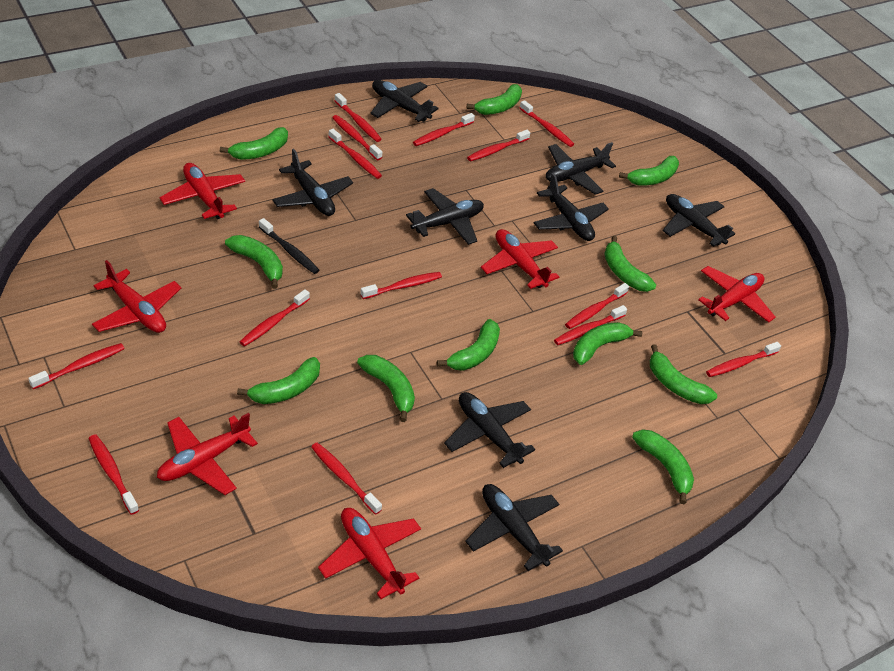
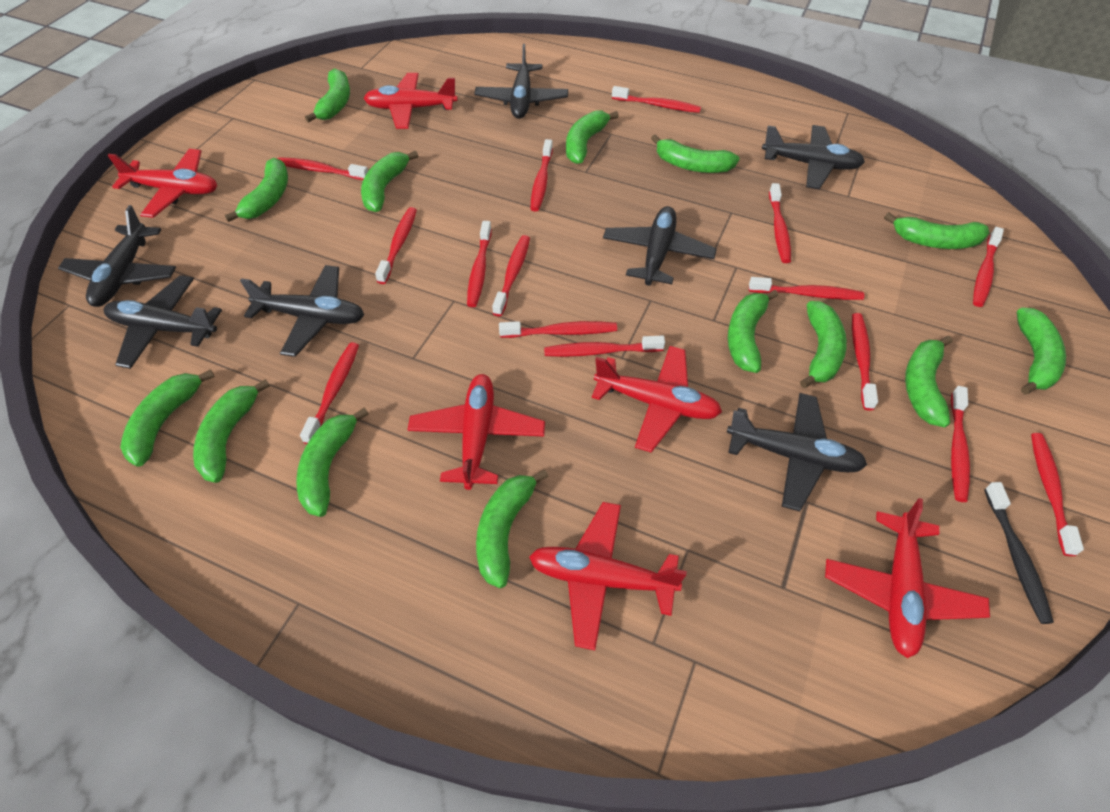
black plane: [272,149,353,216] [370,80,438,122] [406,188,484,245] [444,392,535,468] [465,484,563,571] [533,173,609,241] [546,142,616,195] [663,194,735,247] = 8 -> [58,205,176,307] [104,275,222,369] [240,265,364,357] [474,44,568,119] [603,206,717,286] [727,393,867,511] [762,125,865,190] = 7
green banana: [220,127,288,160] [225,235,283,289] [237,357,320,404] [357,355,415,422] [437,319,500,371] [467,84,522,115] [573,322,642,365] [604,236,656,292] [619,156,679,186] [632,429,694,504] [650,344,717,404] = 11 -> [120,369,215,467] [193,379,270,483] [225,158,288,222] [296,408,369,517] [305,68,350,123] [361,151,418,212] [476,469,549,588] [566,111,619,164] [651,134,740,173] [728,290,778,373] [800,301,847,388] [884,212,989,249] [905,336,953,427] [1017,308,1066,395] = 14
red toothbrush: [28,343,125,389] [88,434,139,515] [240,289,310,347] [311,442,382,515] [328,129,382,179] [332,115,382,160] [334,93,382,142] [360,272,442,299] [413,113,475,146] [467,130,530,161] [520,100,574,147] [554,305,627,345] [565,283,629,329] [706,342,781,377] = 14 -> [277,157,368,180] [300,342,359,444] [375,207,417,284] [467,221,492,307] [492,235,530,316] [499,321,617,338] [530,139,553,211] [544,335,665,357] [612,86,701,113] [749,277,864,300] [769,183,791,263] [852,313,878,411] [951,386,970,502] [973,227,1004,307] [1031,433,1084,556] = 15

